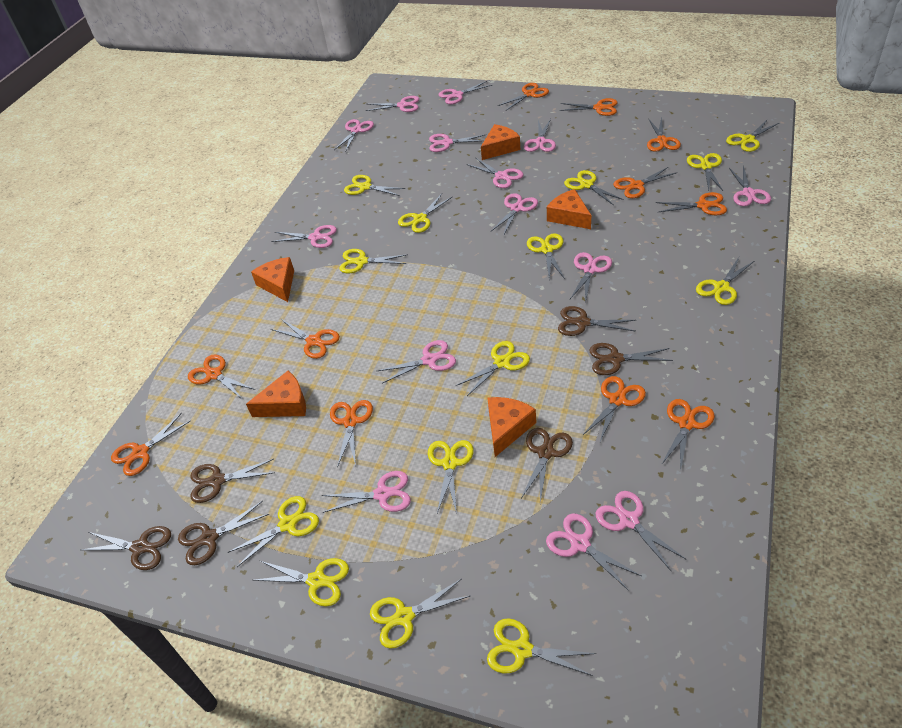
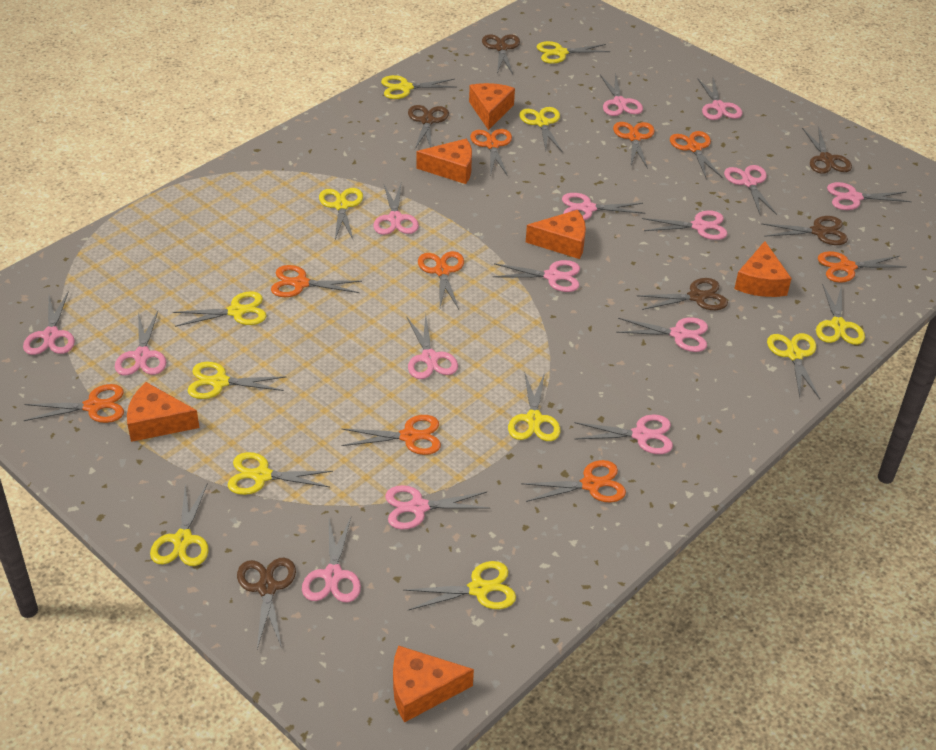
orange cheese: [246,371,306,417] [251,257,294,302] [481,124,520,160] [487,397,536,457] [547,189,591,229] = 5 -> [127,382,200,442] [393,645,474,723] [417,139,472,184] [469,83,515,130] [526,210,586,259] [734,241,792,297] = 6
orange scissors: [111,413,191,476] [188,354,256,400] [271,319,340,359] [330,400,373,468] [498,83,549,111] [559,98,617,116] [583,376,646,442] [613,167,677,198] [647,117,681,152] [656,192,727,215] [661,399,715,472] = 11 -> [24,384,124,423] [271,265,362,297] [342,415,441,455] [418,251,464,309] [470,129,512,176] [521,460,626,502] [613,122,655,169] [670,131,723,178] [818,251,906,283] = 9
pink scissors: [271,225,337,248] [322,471,411,513] [334,119,374,152] [366,96,419,112] [378,340,456,383] [429,134,486,152] [439,81,492,104] [467,157,524,188] [490,193,538,236] [524,119,556,152] [546,514,641,591] [570,252,612,303] [596,491,686,571] [729,166,771,206] = 14 -> [23,291,75,355] [115,311,166,375] [302,517,361,602] [373,184,419,235] [385,485,491,530] [406,314,458,379] [492,260,580,292] [562,193,645,220] [574,414,673,454] [600,72,643,116] [616,317,708,352] [642,211,727,240] [697,78,743,120] [724,165,777,215] [827,182,912,210] = 15
yellow scissors: [228,496,319,567] [254,558,349,606] [339,249,408,273] [344,175,406,196] [370,579,471,649] [398,194,453,233] [428,440,474,514] [456,341,530,396] [487,618,596,676] [527,233,565,279] [564,170,624,205] [687,153,723,191] [696,257,754,305] [726,119,779,152] = 14 -> [150,484,209,566] [173,291,267,327] [188,362,286,399] [228,452,333,495] [319,188,363,241] [381,75,457,99] [404,561,516,610] [508,371,560,441] [519,107,563,153] [536,41,610,64] [767,333,820,399] [816,283,865,345] = 12

